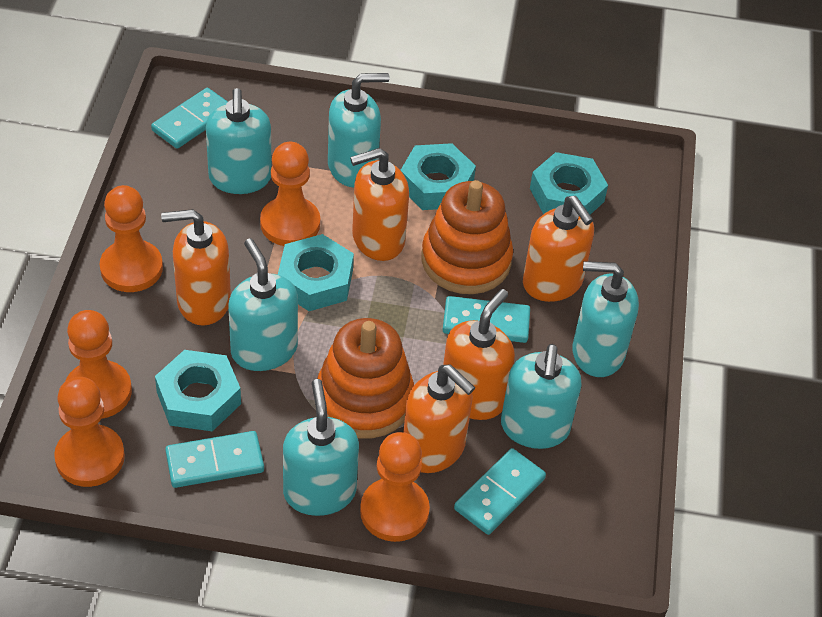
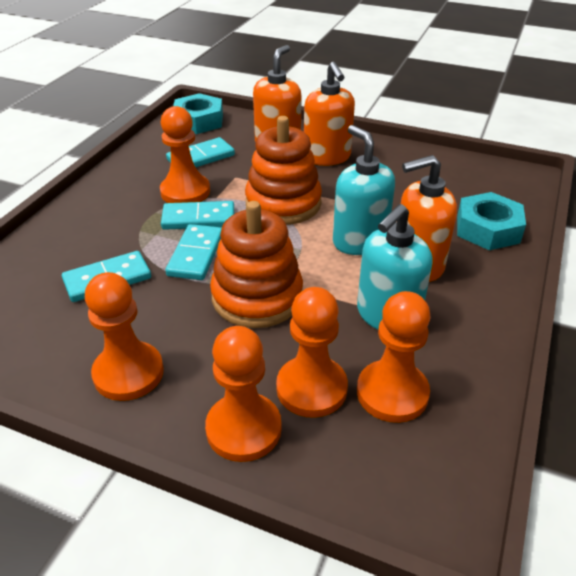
orange soap dispenser: [161,209,231,326] [350,148,409,261] [403,364,475,473] [443,289,515,420] [523,196,594,302] = 5 -> [253,45,302,142] [304,62,355,166] [401,155,457,282] = 3
turquoise nut: [155,350,241,431] [278,234,354,311] [400,143,476,210] [530,152,608,215] = 4 -> [173,93,223,134] [457,192,526,250] = 2
turquoise soap dispenser: [206,88,272,194] [228,238,298,371] [283,379,359,516] [328,73,389,188] [501,344,582,449] [572,261,639,377] = 6 -> [333,125,395,255] [357,204,433,329] = 2

